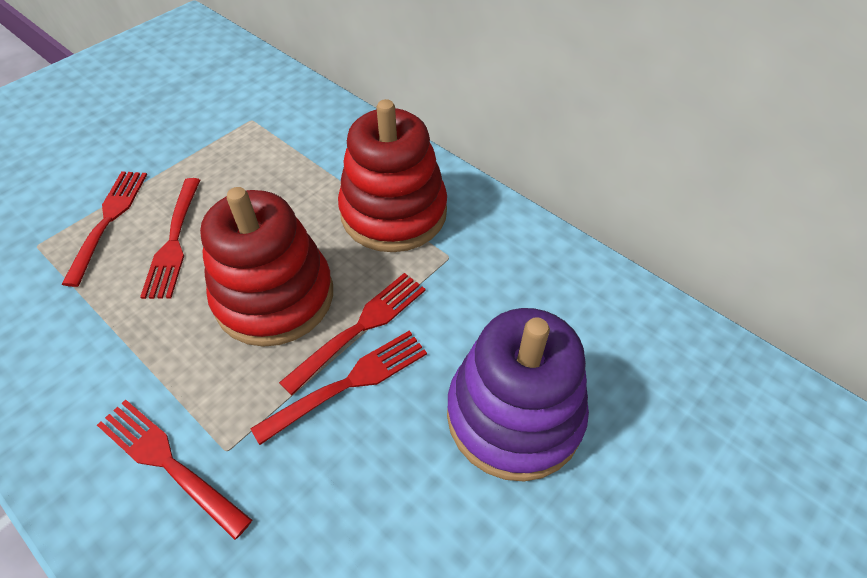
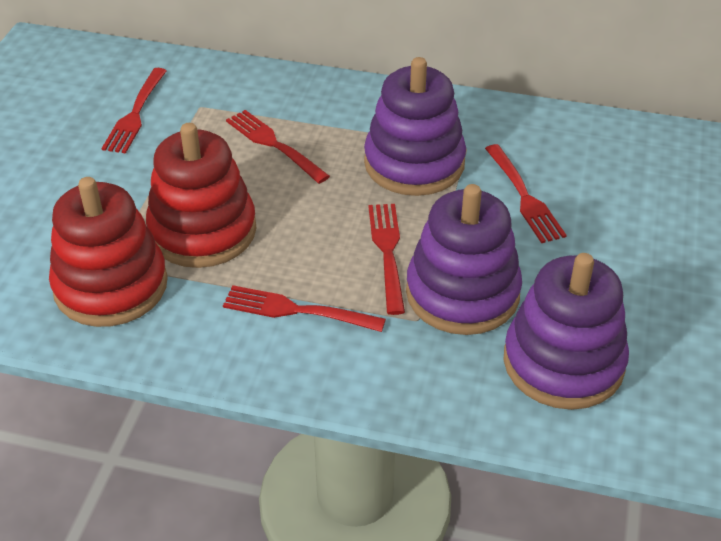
purple stacking toy: [447,308,589,481] = 1 -> [364,57,466,196] [406,184,522,335] [504,253,629,410] = 3

